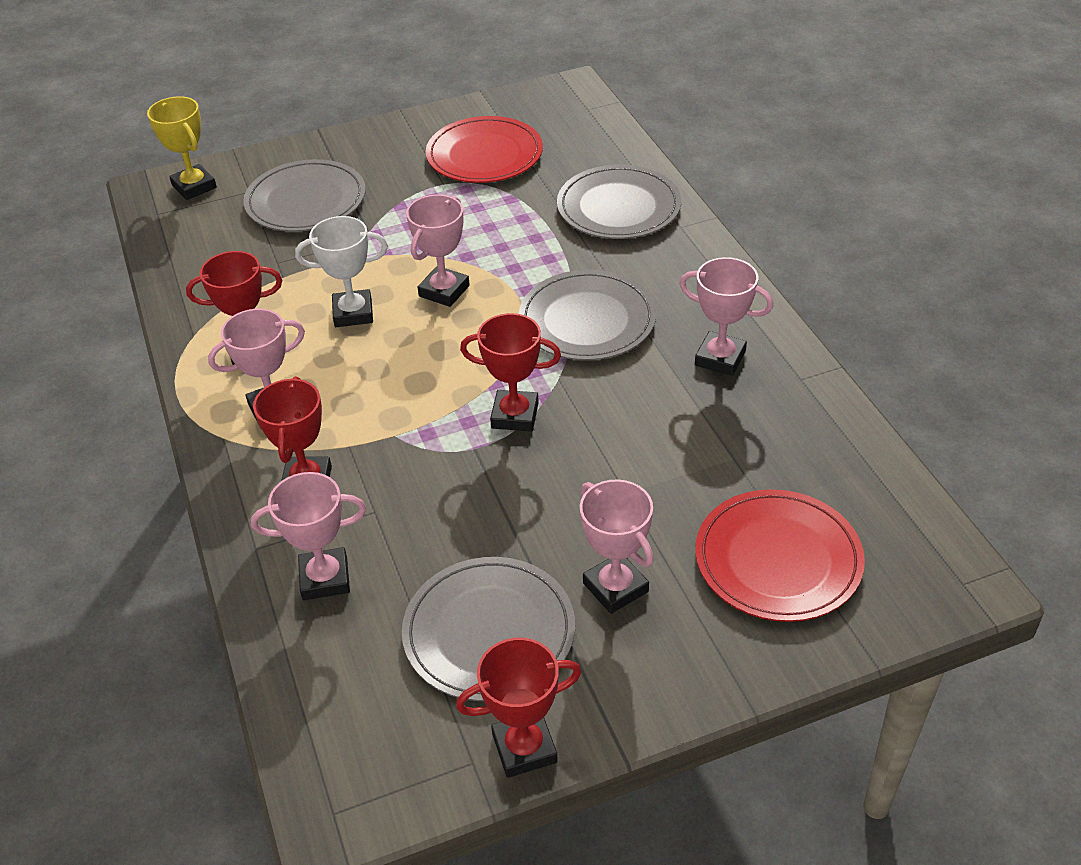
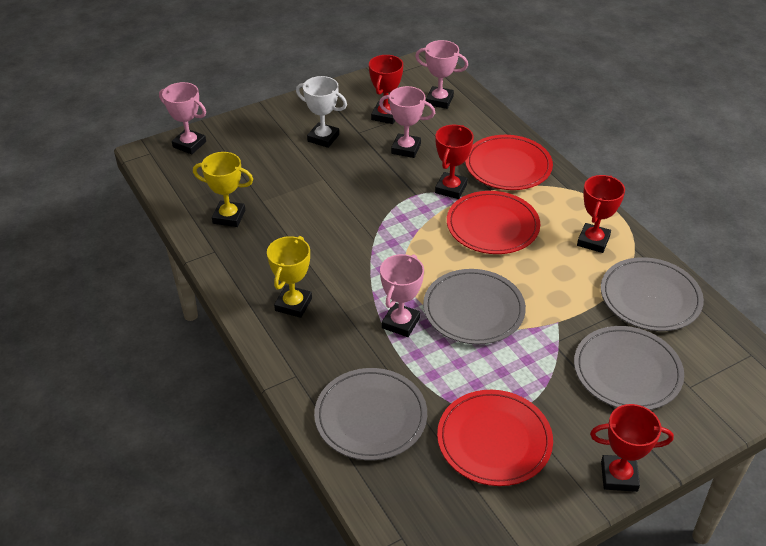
pink trophy: [208,309,305,428] [251,472,366,600] [406,194,470,307] [580,479,654,614] [679,257,773,376] = 5 -> [159,82,206,154] [379,86,435,158] [380,254,424,337] [415,40,468,109] = 4
red plate: [426,116,543,183] [695,489,865,622] = 2 -> [437,390,553,486] [447,191,540,254] [465,135,553,190] = 3
yellow trophy: [147,96,217,200] = 1 -> [193,152,253,227] [267,236,312,318] = 2

